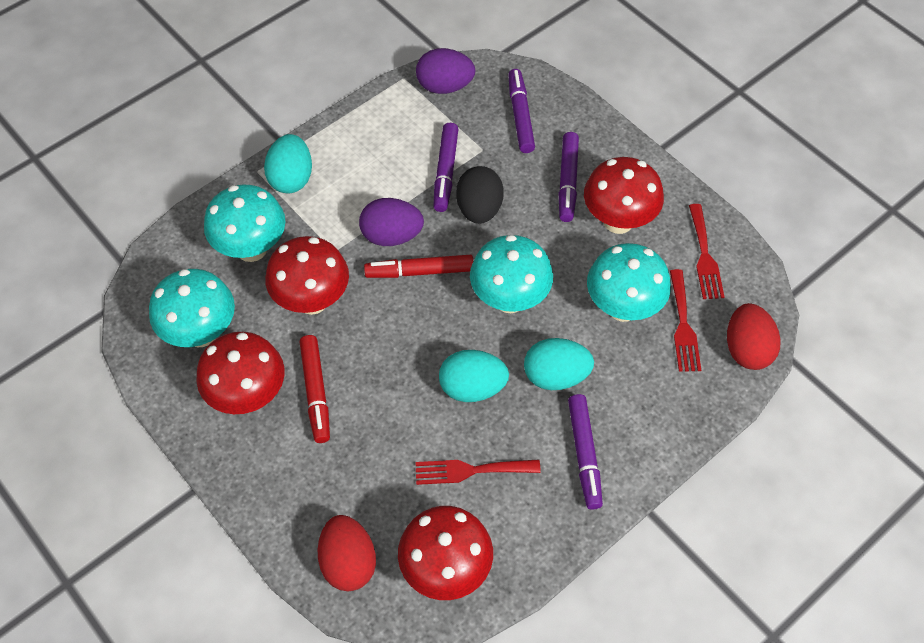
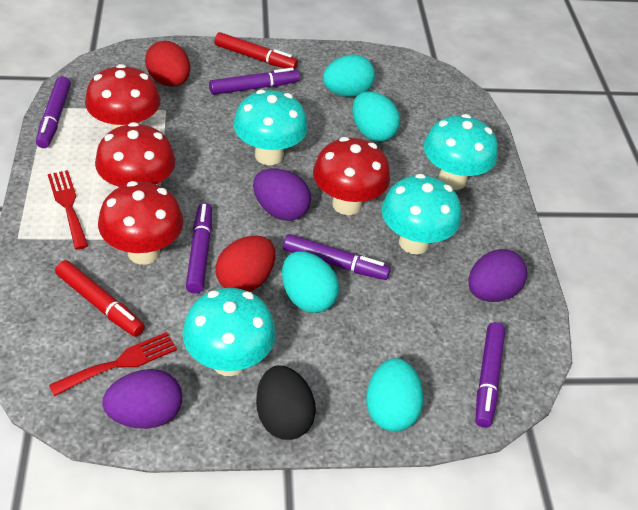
purple egg: [359,198,424,246] [416,48,475,94] = 2 -> [102,369,182,429] [253,169,311,221] [468,249,528,302] = 3
purple marker: [433,123,458,212] [508,69,535,153] [559,132,579,222] [568,394,603,509] = 4 -> [36,76,71,148] [186,203,212,293] [209,68,300,95] [283,234,391,280] [476,322,505,428] = 5
red fork: [416,460,541,485] [670,269,701,372] [689,204,725,299] = 3 -> [48,170,88,250] [49,332,177,396] = 2
turquoise egg: [264,134,312,193] [439,350,509,402] [524,338,594,390] = 3 -> [282,251,339,313] [323,55,375,97] [352,91,400,141] [366,358,424,432] = 4

